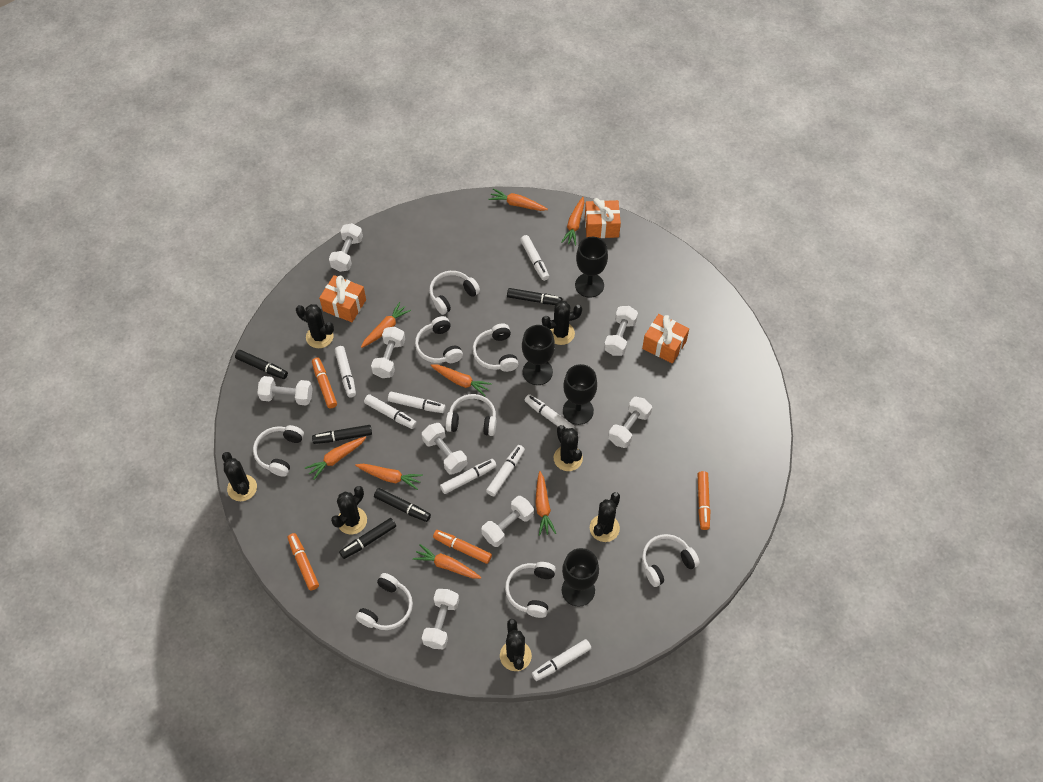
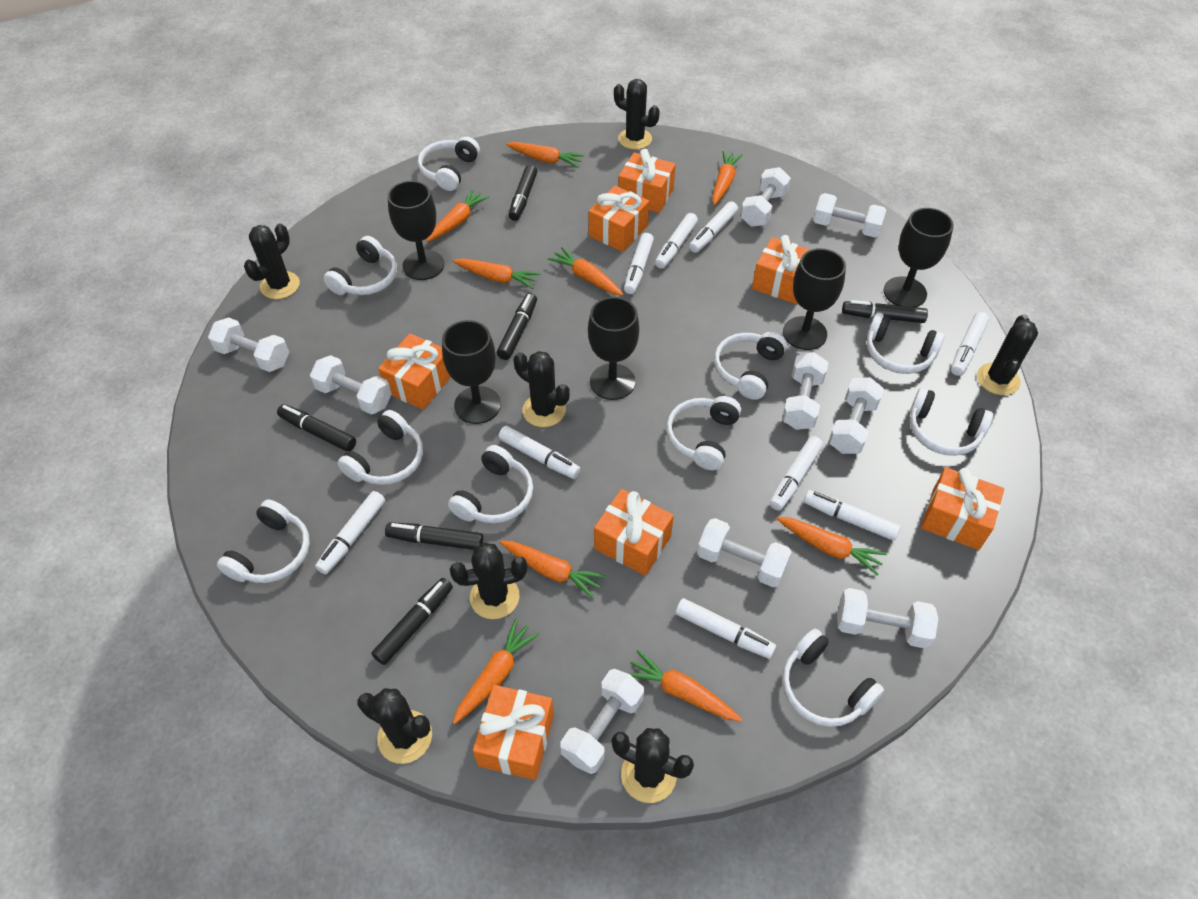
black goblet: [522,325,555,385] [562,548,599,606] [563,364,597,425] [575,237,608,298] = 4 -> [388,181,444,280] [442,320,501,424] [588,297,639,400] [783,248,846,350] [884,208,954,307] = 5
black marker: [235,350,288,379] [312,425,372,444] [339,518,396,559] [374,488,431,522] [507,288,562,305] = 5 -> [277,404,356,451] [371,578,453,665] [385,522,483,550] [497,293,537,360] [509,165,537,221] [842,300,928,323] = 6
orange carrot: [305,436,366,480] [355,464,423,490] [361,302,411,348] [413,544,481,579] [430,364,492,396] [489,189,548,211] [535,471,556,536] [561,197,584,246] = 8 -> [426,189,489,242] [453,259,541,289] [453,619,540,724] [500,541,606,599] [506,142,585,168] [548,247,624,296] [628,650,742,722] [712,151,742,205] [776,517,887,576] = 9
orange gift: [319,275,366,322] [585,198,621,238] [642,314,689,364] = 3 -> [378,333,451,410] [473,685,554,780] [589,186,649,252] [594,489,674,576] [618,149,676,213] [752,235,811,304] [921,467,1004,550] = 7
orange marker: [288,533,319,590] [312,358,337,409] [433,530,492,564] [698,471,710,530] = 4 -> none = 0
white dumbbell: [257,376,313,405] [329,223,363,272] [371,327,405,378] [422,423,467,475] [422,589,459,649] [481,496,534,547] [604,306,638,356] [608,397,652,448] = 8 -> [208,317,289,372] [310,355,392,415] [561,669,644,774] [697,518,791,587] [740,167,791,227] [782,352,828,430] [813,193,886,237] [828,377,884,454] [837,588,938,649] = 9
white headphones: [253,425,304,477] [356,573,413,630] [415,316,463,363] [429,271,480,315] [445,394,496,436] [472,323,518,372] [505,562,556,618] [642,534,700,587] = 8 -> [217,499,310,583] [323,236,397,295] [338,410,423,485] [418,137,480,191] [448,445,533,523] [666,396,741,470] [714,332,787,400] [782,629,884,727] [867,312,944,374] [910,388,993,456] = 10
white marker: [335,346,356,398] [364,394,417,429] [388,392,446,413] [440,459,497,494] [486,445,525,496] [520,235,549,281] [524,394,575,429] [532,639,591,681] = 8 -> [315,491,385,574] [498,426,580,479] [624,233,654,294] [655,213,698,269] [675,598,776,659] [689,201,738,253] [770,436,823,511] [804,490,901,541] [951,312,989,376] = 9

